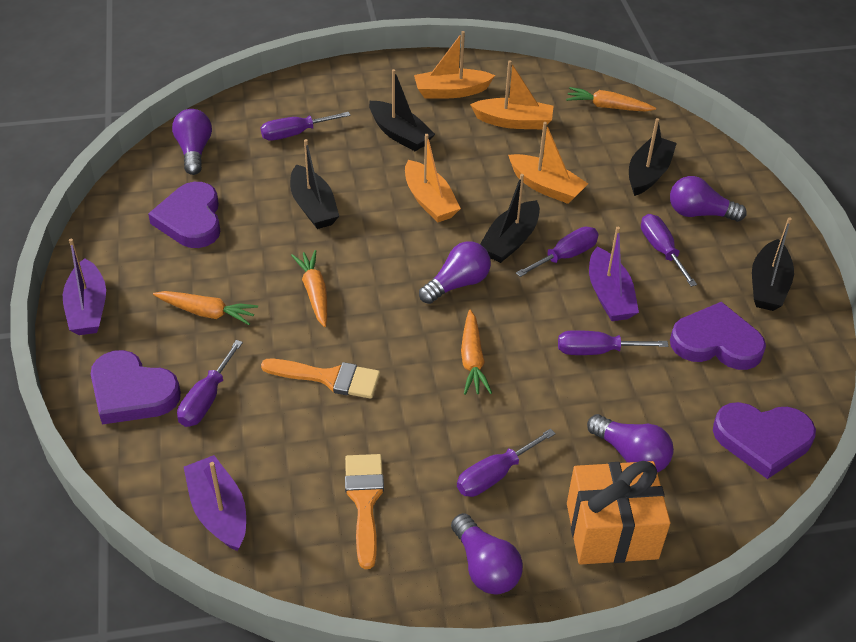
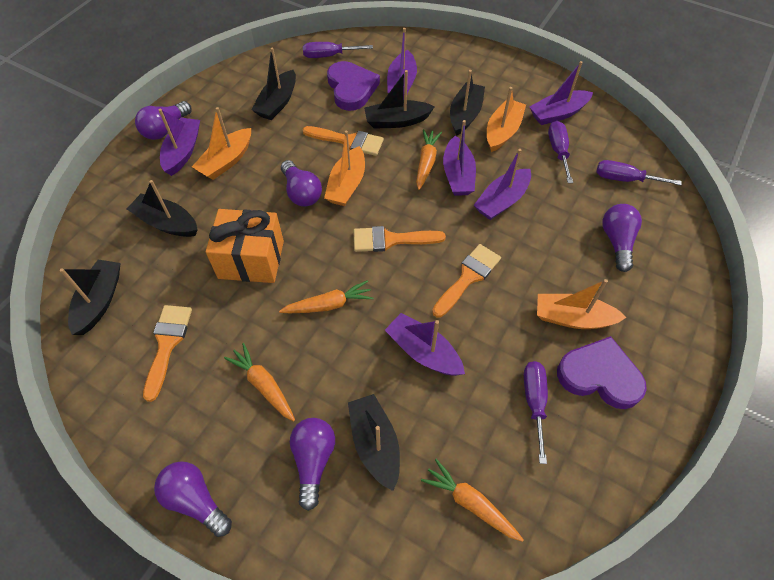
black boat: [290,139,339,229] [369,69,435,151] [480,174,540,263] [629,118,677,196] [752,217,794,311] = 5 -> [60,260,121,335] [127,180,198,237] [252,47,296,120] [348,394,400,491] [364,70,435,129] [450,70,485,136] = 6
orange brush: [261,359,380,399] [345,454,384,569] = 2 -> [143,305,192,402] [303,126,384,156] [353,226,446,252] [432,244,501,318] = 4
purple boat: [63,238,106,335] [184,455,246,551] [589,227,639,321] = 3 -> [159,109,200,176] [385,313,465,376] [387,28,417,100] [443,120,476,196] [474,149,531,220] [530,61,593,125] = 6
purple heart: [91,350,181,425] [148,182,220,248] [670,302,766,370] [713,402,816,479] = 4 -> [327,61,380,111] [557,336,647,409] = 2
purple screwdriver: [177,340,243,427] [260,112,351,141] [457,428,556,497] [516,227,599,277] [558,330,668,355] [641,214,697,287] = 6 -> [303,42,373,58] [524,361,548,464] [548,121,573,183] [596,160,682,185] = 4

